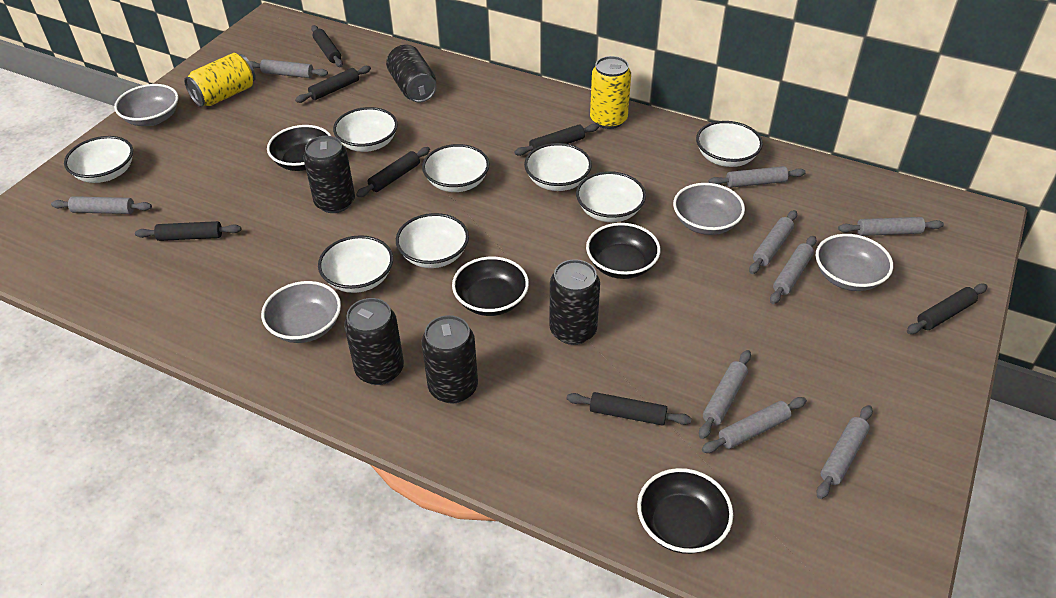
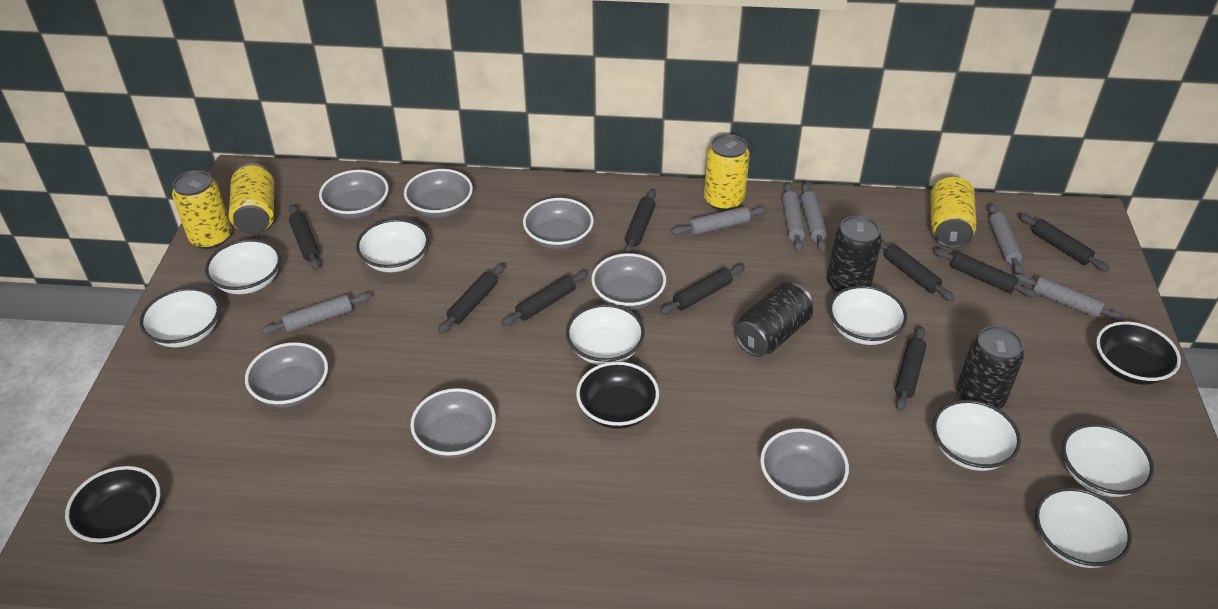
black bowl: [267,125,331,171] [452,257,529,316] [586,223,660,279] [637,468,733,554] = 4 -> [65,466,161,544] [576,362,659,429] [1096,322,1181,385] = 3
black can: [303,136,355,213] [344,298,404,385] [386,45,437,103] [422,315,478,404] [549,259,600,345] = 5 -> [734,282,813,357] [827,215,882,293] [956,326,1024,409] = 3
black rolling pin: [135,221,241,241] [295,66,371,103] [311,25,343,67] [356,147,430,197] [514,124,599,156] [567,392,692,425] [907,284,987,334] = 7 -> [289,205,320,270] [438,263,505,334] [501,270,588,326] [624,189,656,254] [660,264,745,315] [880,239,954,301] [895,327,926,411] [934,248,1037,297] [1019,213,1110,272] = 9
grey bowl: [114,84,179,126] [261,281,341,343] [673,183,745,235] [816,234,893,291] = 4 -> [245,342,328,408] [319,170,389,219] [404,169,473,218] [410,388,496,458] [523,198,594,250] [591,253,666,310] [760,428,849,503] = 7
grey rolling pin: [51,196,152,214] [250,59,328,78] [699,350,751,439] [702,397,807,453] [709,166,806,188] [749,210,797,274] [770,236,816,304] [817,405,873,499] [838,217,944,236] = 9 -> [261,293,371,335] [671,206,767,235] [782,183,805,252] [800,183,827,252] [988,203,1023,274] [1015,273,1125,322] = 6
yellow can: [184,53,256,107] [590,56,631,129] = 2 -> [172,170,232,249] [229,163,274,234] [704,134,750,211] [930,176,977,248] = 4

